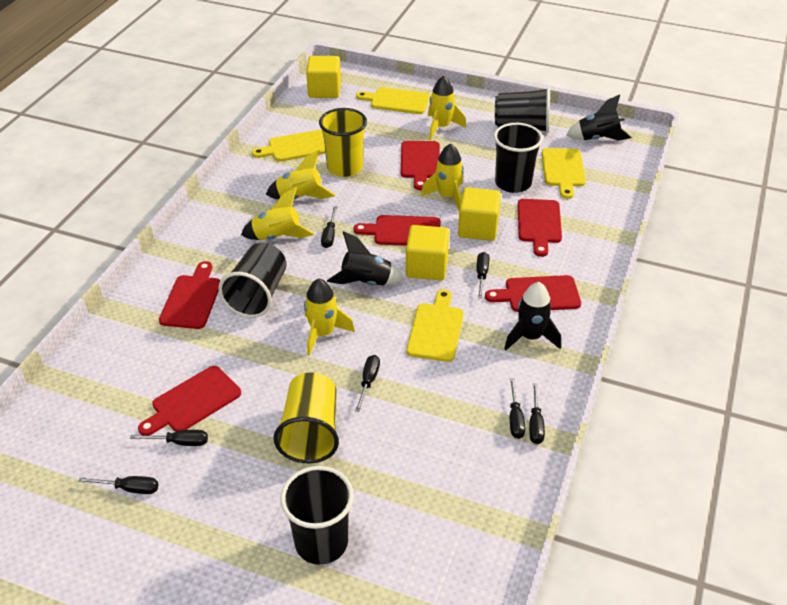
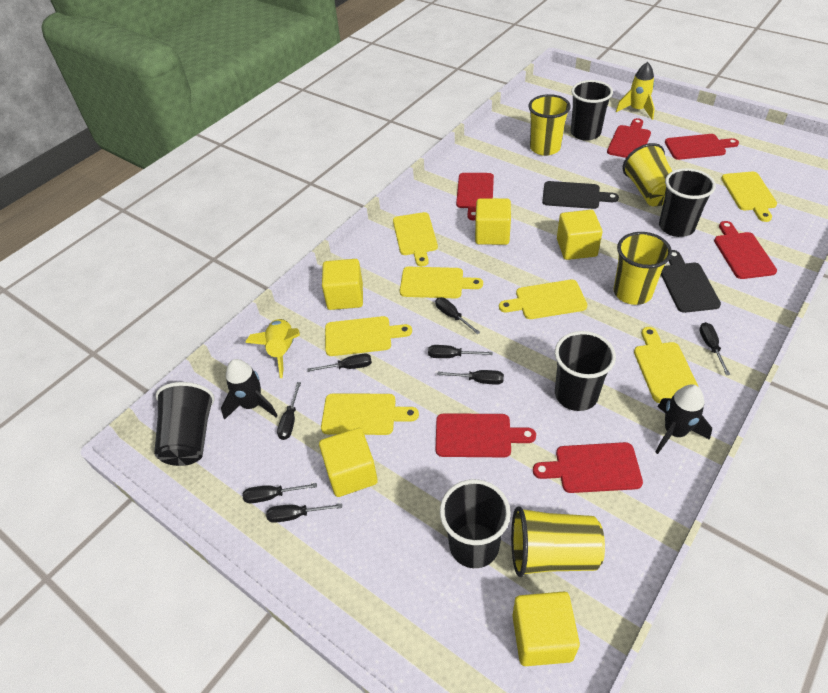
black cup: [218,243,287,318] [280,466,354,565] [494,123,543,193] [495,87,550,133] = 4 -> [154,382,215,466] [440,479,511,568] [555,331,616,411] [571,80,613,141] [659,168,716,237] = 5
black cutting board: none = 0 -> [542,181,619,209] [661,250,721,313] = 2
black rocket: [327,231,404,285] [504,282,561,350] [566,95,632,140] = 3 -> [221,359,278,420] [655,384,712,454] = 2
black screwdriver: [78,476,159,494] [130,430,208,446] [321,206,337,248] [355,355,380,412] [477,252,489,299] [510,378,526,439] [529,383,545,444] = 7 -> [242,483,317,503] [266,503,342,523] [277,382,301,440] [308,354,372,372] [428,345,492,358] [435,297,480,334] [438,370,504,385] [699,322,730,375] = 8
yellow cube: [306,56,341,98] [406,225,449,280] [458,187,501,241] = 3 -> [319,428,378,497] [322,259,363,310] [475,198,511,245] [512,592,580,666] [557,210,602,260] = 5
yellow cup: [273,373,339,463] [319,108,367,177] = 2 -> [511,506,605,577] [529,94,571,156] [613,232,672,305] [623,143,672,207] = 4
yellow cutting board: [252,130,326,162] [356,87,430,114] [406,289,463,362] [542,148,586,199] = 4 -> [321,393,419,435] [325,316,412,356] [393,212,438,267] [400,267,483,299] [499,280,587,319] [634,327,699,403] [721,172,777,222] = 7
yellow rocket: [241,187,315,240] [266,150,336,199] [304,278,355,356] [421,143,464,210] [428,76,466,140] = 5 -> [245,319,300,378] [616,62,655,120] = 2

